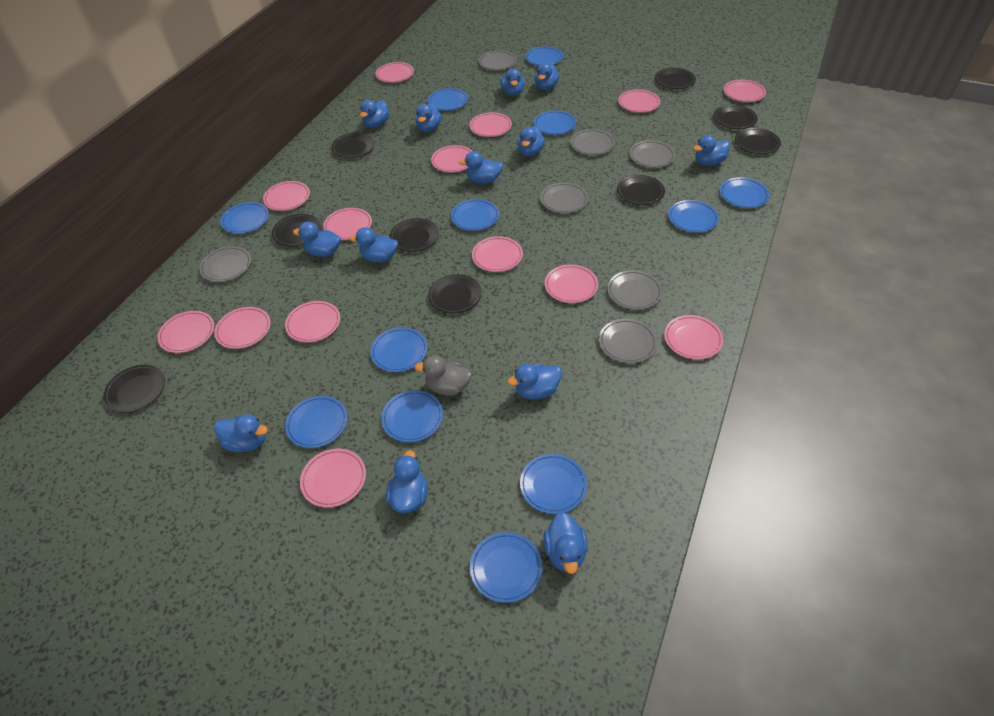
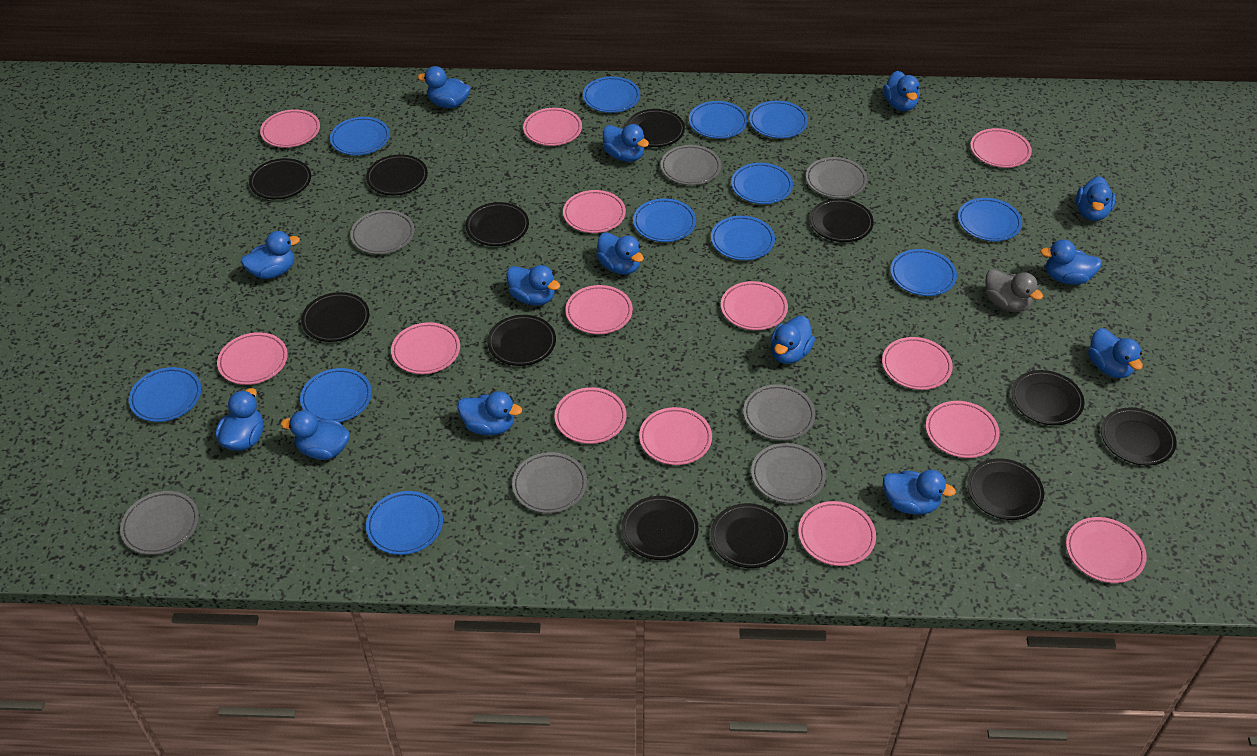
black plate: [104,365,165,413] [272,214,321,247] [332,132,375,158] [390,218,439,252] [428,274,482,314] [617,175,665,205] [655,68,696,89] [713,105,758,129] [735,128,781,154] = 9 -> [249,158,311,199] [301,292,369,342] [366,154,428,195] [465,202,529,246] [487,315,556,366] [621,496,698,560] [626,109,685,147] [711,503,788,568] [810,198,874,242] [967,458,1044,520] [1011,370,1084,425] [1101,408,1177,466] = 12
blue duck: [214,414,268,452] [293,222,341,257] [349,227,398,262] [360,100,390,128] [386,450,428,513] [415,103,441,132] [459,151,503,184] [501,69,525,96] [508,364,562,399] [517,126,545,156] [535,63,559,90] [544,512,588,574] [693,135,730,166] = 13 -> [215,388,263,451] [241,231,300,279] [281,410,350,460] [418,66,471,108] [457,391,522,436] [506,265,560,305] [597,232,644,275] [603,124,649,162] [770,316,815,364] [883,71,920,111] [883,470,956,515] [1040,240,1102,285] [1076,176,1116,221] [1088,328,1143,378] = 14

